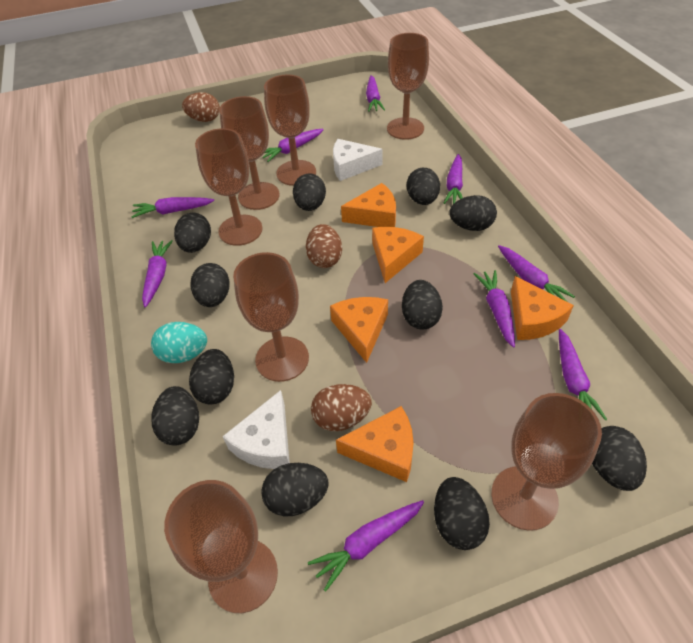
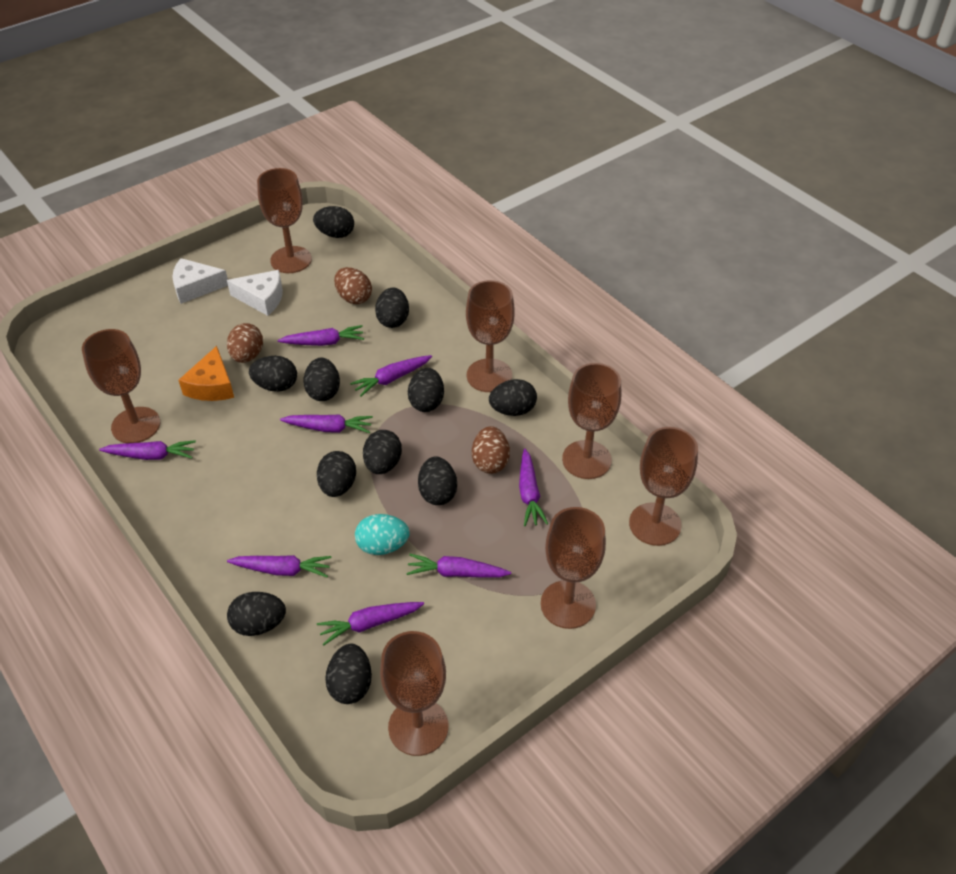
orange cheese: [330,297,388,363] [336,406,413,482] [341,183,396,227] [372,227,424,283] [511,276,574,340] = 5 -> [178,346,234,401] = 1
purple carrot: [132,197,214,218] [142,240,173,308] [263,129,324,162] [308,500,424,592] [366,75,385,112] [444,154,463,204] [474,270,515,348] [498,245,575,302] [559,329,607,421] = 9 -> [99,440,196,460] [227,555,331,577] [277,325,364,346] [280,414,373,433] [317,602,424,645] [350,355,432,397] [406,554,511,578] [519,448,548,526] = 8

